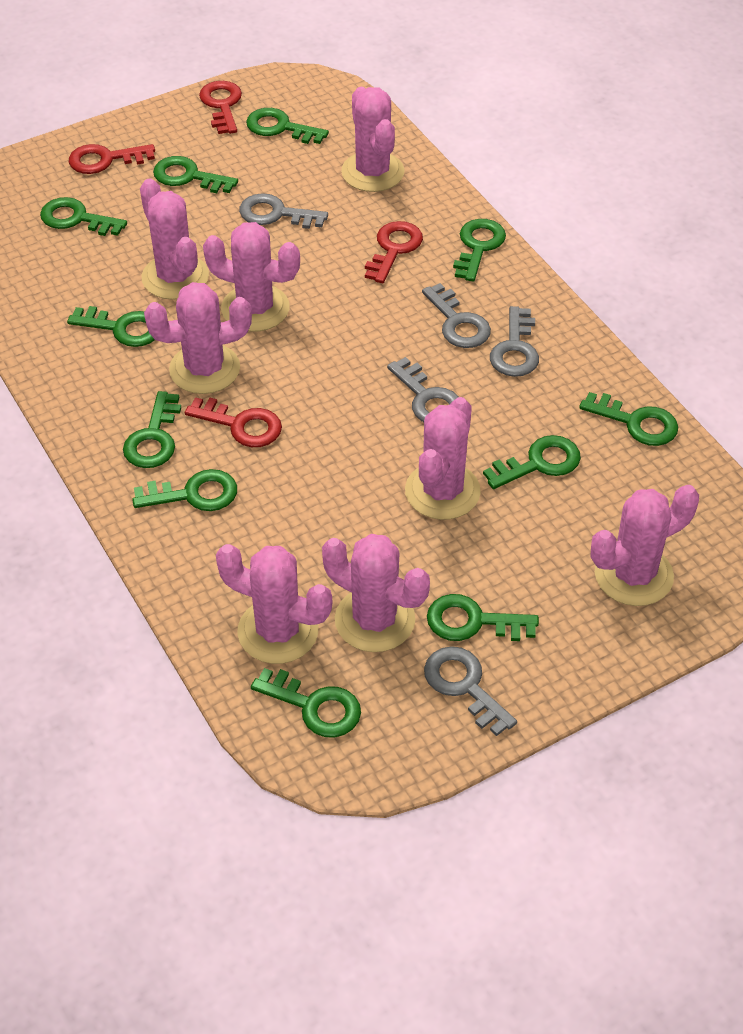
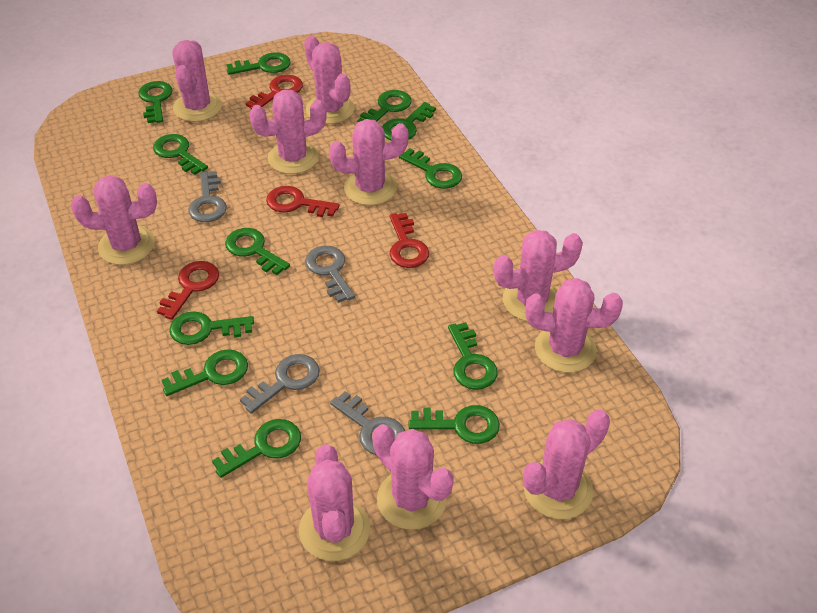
green key: [40,197,127,236] [67,306,155,347] [123,391,181,468] [132,469,237,511] [153,156,238,193] [246,108,329,144] [251,668,361,738] [427,594,539,641] [453,219,506,281] [483,435,581,489] [579,392,678,446] = 11 -> [138,81,173,123] [153,134,208,175] [162,349,248,396] [169,311,254,345] [212,419,301,478] [225,228,290,275] [227,53,291,75] [357,90,412,122] [383,102,436,140] [399,148,462,189] [409,405,500,444] [448,322,498,390] = 12
grey key: [239,193,328,229] [387,357,459,422] [422,283,491,348] [424,646,517,736] [490,306,539,377] = 5 -> [188,171,227,222] [240,354,320,413] [305,246,355,303] [330,391,405,455] = 4
pink cactus: [140,179,209,300] [144,282,252,394] [203,222,300,332] [216,544,332,664] [322,534,430,652] [341,87,405,192] [405,397,481,520] [590,485,699,606] = 8 -> [71,175,157,265] [173,40,222,122] [249,90,327,174] [299,444,370,561] [304,36,355,124] [329,119,409,205] [372,424,454,530] [494,230,583,322] [523,410,610,519] [525,278,623,373] = 10

